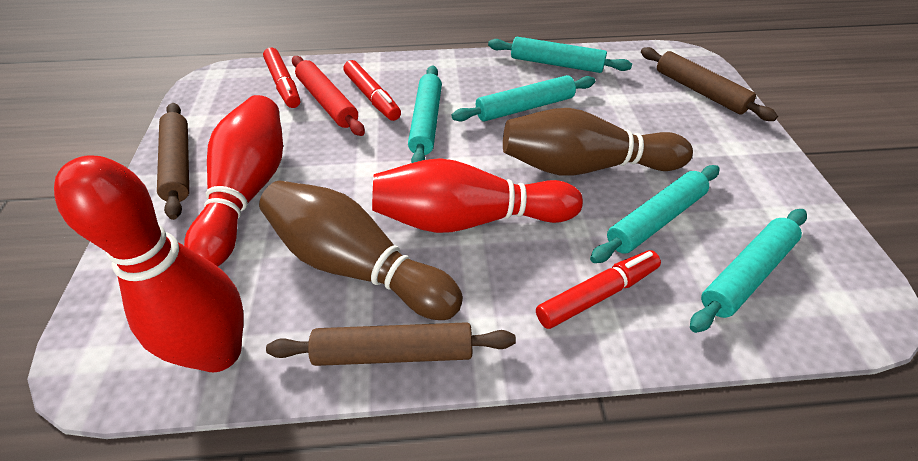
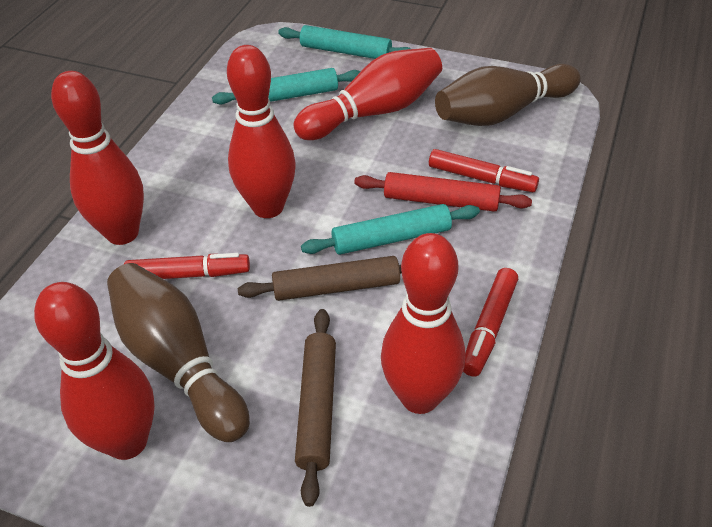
brown rolling pin: [157,103,189,220] [266,322,516,366] [641,47,778,121] = 3 -> [238,256,402,301] [295,309,336,507] = 2
red bowling pin: [54,155,243,372] [184,95,283,267] [372,158,583,233] = 3 -> [34,282,155,460] [51,71,144,245] [227,45,296,218] [293,48,442,140] [381,233,465,414] = 5
turquoise rolling pin: [408,66,442,163] [452,75,595,121] [488,37,632,73] [590,165,720,263] [690,209,807,333] = 5 -> [212,68,361,105] [278,25,411,59] [301,204,480,255] = 3

